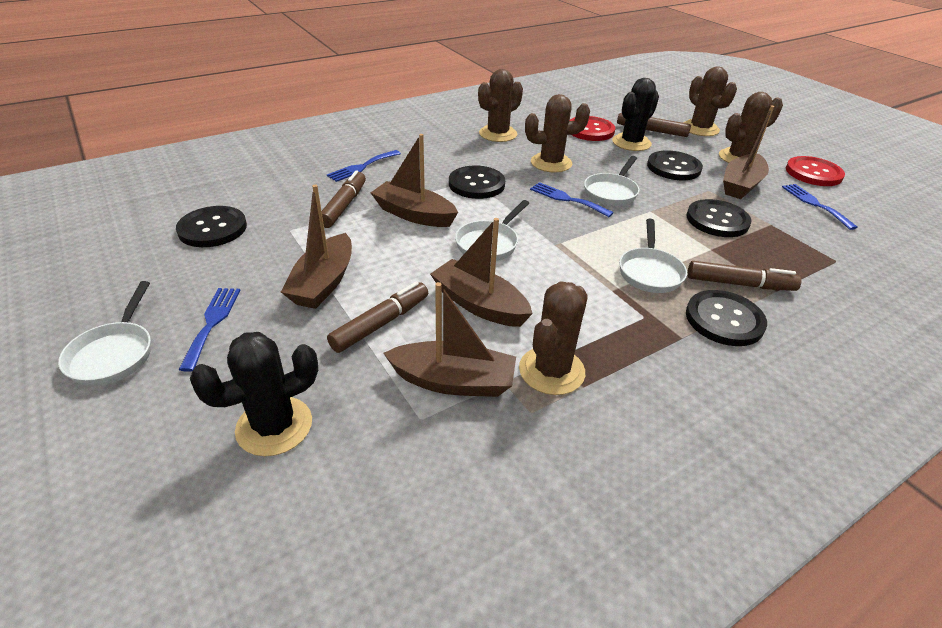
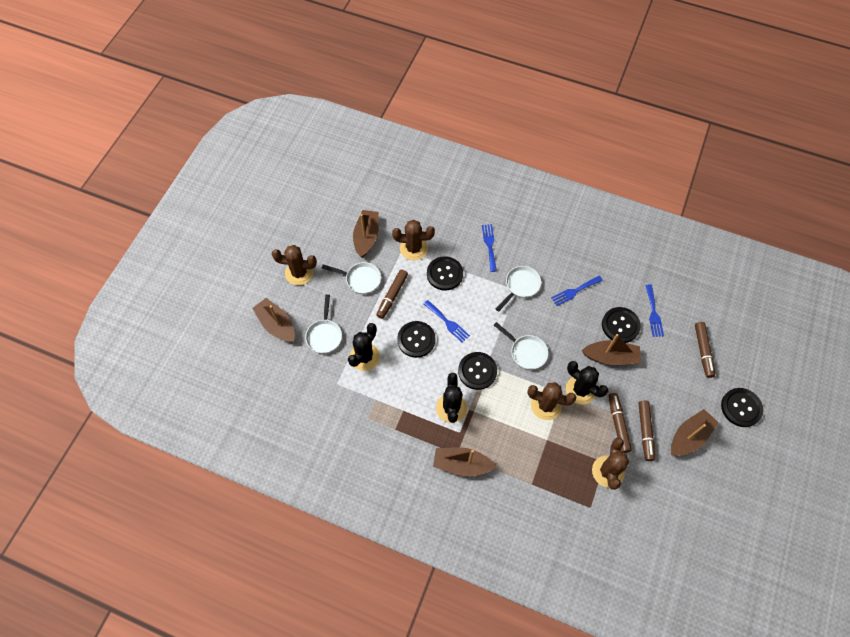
black cactus: [190,332,318,456] [612,78,659,151] = 2 -> [348,323,380,371] [436,373,467,423] [566,361,608,404] = 3
brown cactus: [478,69,523,142] [519,281,588,395] [525,94,590,173] [683,66,737,136] [719,92,783,163] = 5 -> [272,245,317,285] [392,220,435,261] [527,382,576,420] [592,437,629,490] = 4
red button: [570,116,616,141] [786,156,845,186] = 2 -> none = 0

